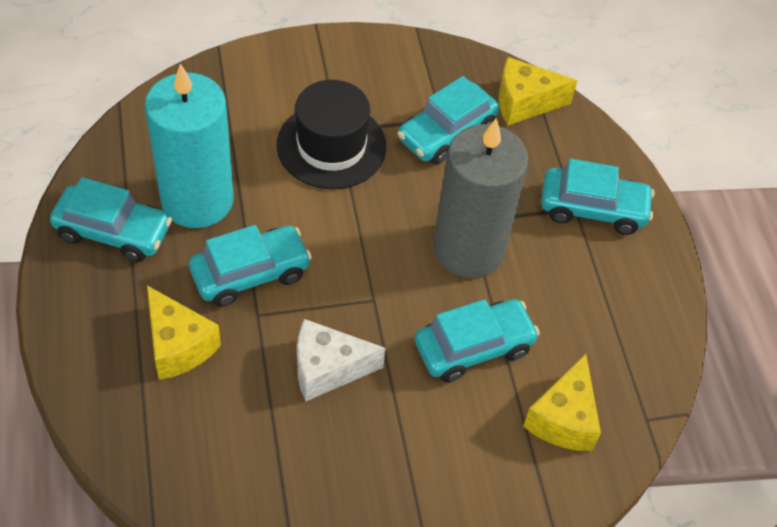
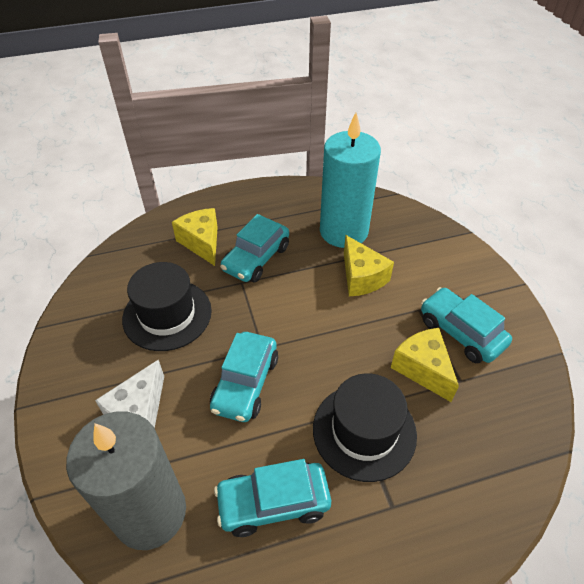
black hat: [277,80,386,189] = 1 -> [122,262,212,351] [313,373,417,482] = 2
turquoise car: [50,177,172,262] [189,225,312,307] [397,76,499,164] [415,299,540,382] [541,159,654,235] = 5 -> [210,332,278,422] [214,459,331,537] [220,214,289,282] [421,287,512,363] = 4

